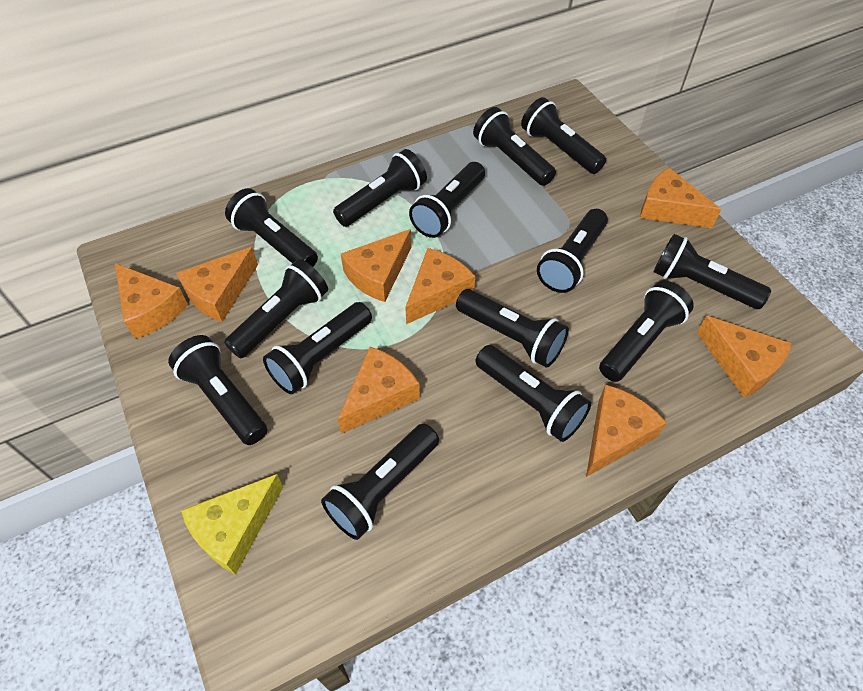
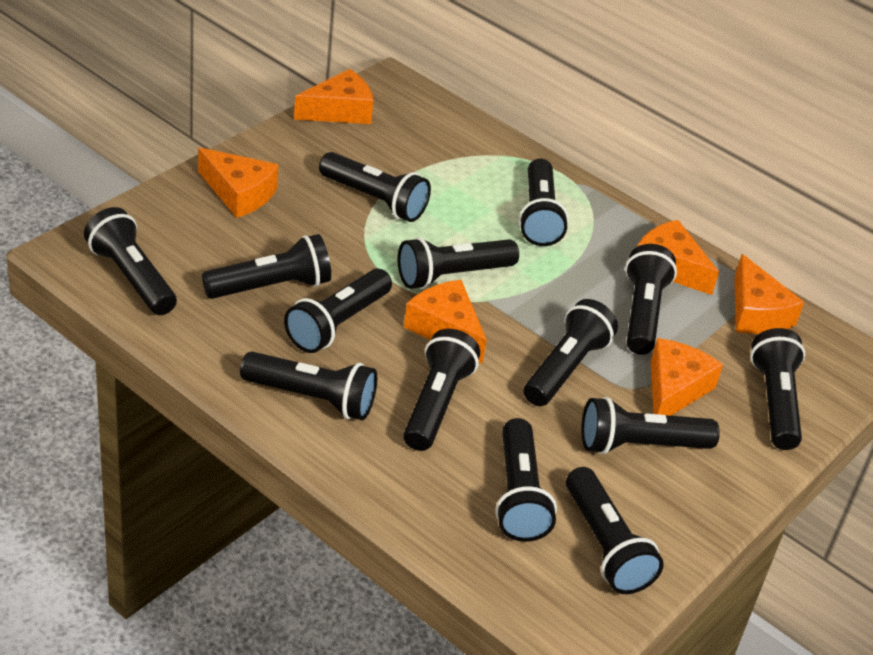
orange cheese: [115,263,188,339] [176,247,258,322] [338,347,420,434] [341,229,412,302] [405,248,475,324] [586,385,667,477] [640,168,721,228] [697,316,792,398] = 8 -> [198,148,278,218] [294,69,373,124] [404,280,487,364] [637,220,719,295] [651,338,723,416] [734,254,804,334] = 6
yellow cheese: [181,474,283,574] = 1 -> none = 0

